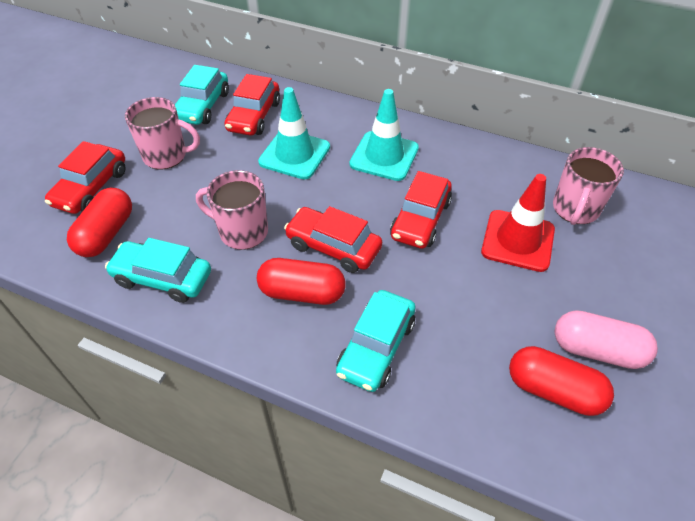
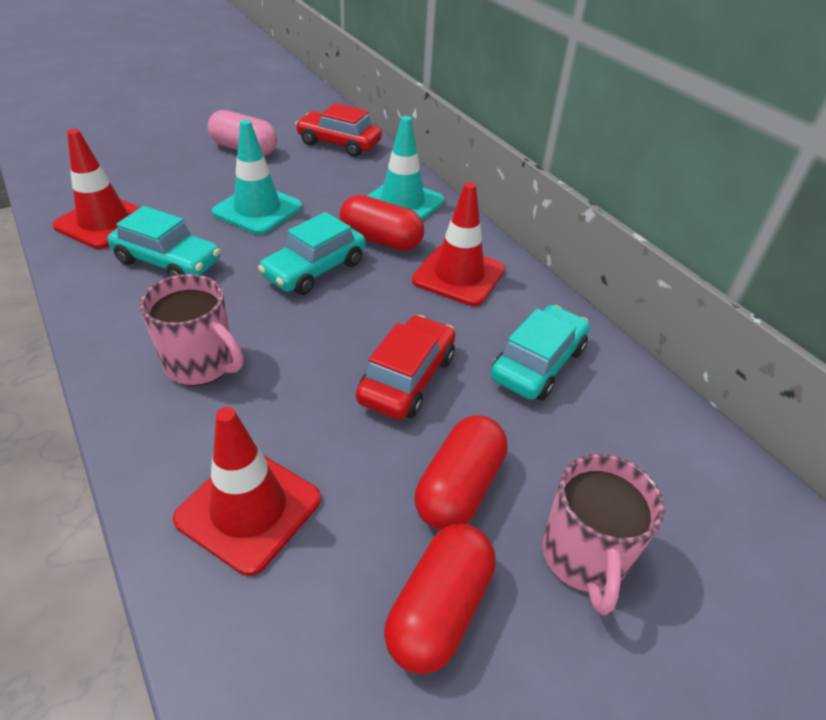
pink mug: [125,97,200,169] [196,170,268,250] [553,147,624,225] = 3 -> [139,274,243,386] [542,454,665,615] = 2
red car: [45,141,126,214] [224,74,280,136] [284,206,382,273] [390,171,452,249] = 4 -> [295,103,382,157] [356,315,455,420] = 2
red traffic cone: [481,174,555,272] = 1 -> [53,129,141,249] [173,407,321,576] [412,182,505,306] = 3

